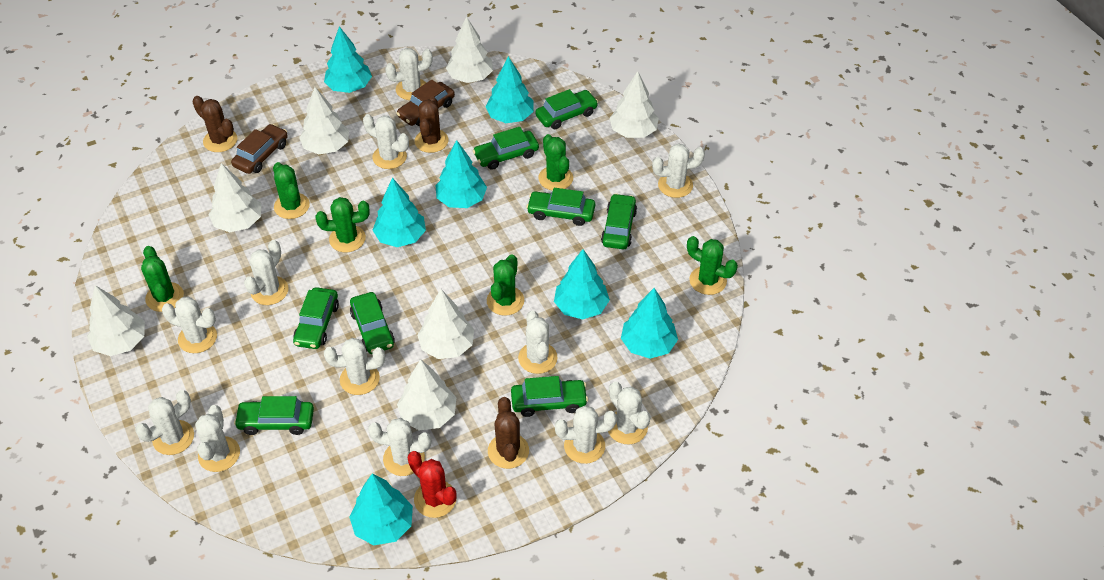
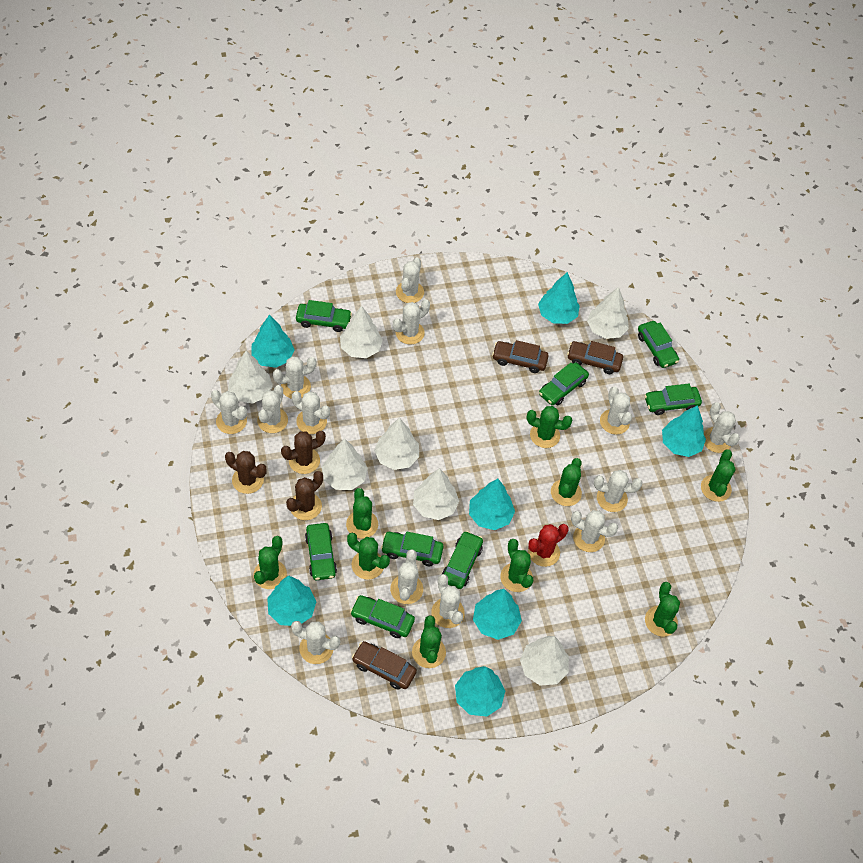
brown car: [231,124,288,174] [396,80,455,126] = 2 -> [352,641,417,690] [492,340,549,373] [567,341,623,374] = 3
green cactus: [141,246,184,312] [273,162,310,219] [315,197,370,252] [487,254,524,316] [538,134,573,191] [687,236,738,295] = 6 -> [253,536,287,589] [346,488,378,539] [347,533,390,580] [412,616,446,668] [500,539,533,592] [526,406,572,448] [551,458,582,506] [645,582,680,637] [701,449,736,502] = 9
white cactus: [135,390,194,455] [162,297,217,353] [195,405,240,472] [244,240,289,305] [324,338,385,395] [363,114,409,169] [368,418,431,476] [385,48,433,100] [518,310,558,374] [555,406,617,464] [608,381,651,444] [652,144,705,198] = 12 -> [211,390,247,434] [257,385,288,433] [273,356,317,399] [291,621,340,664] [292,391,330,434] [390,549,423,604] [393,299,430,345] [396,258,424,303] [431,574,465,628] [571,510,618,552] [594,470,642,512] [600,387,632,435] [704,402,740,453] = 13

